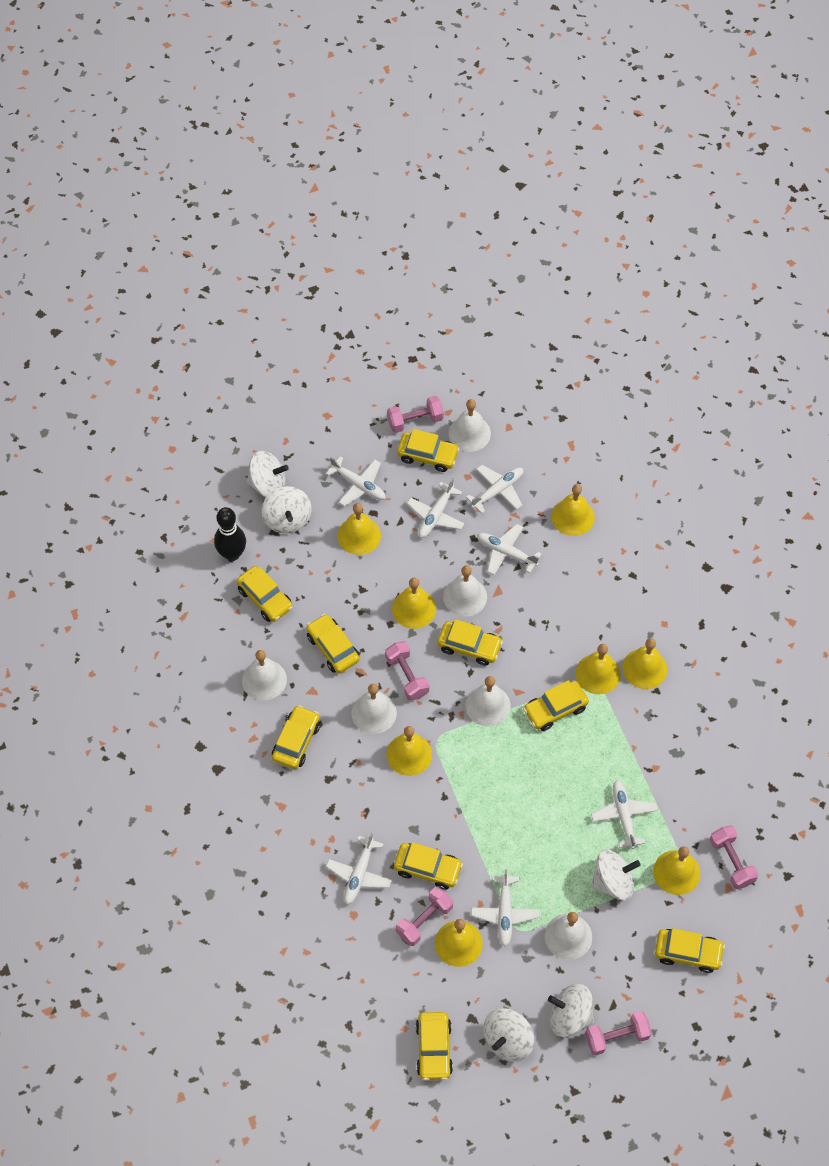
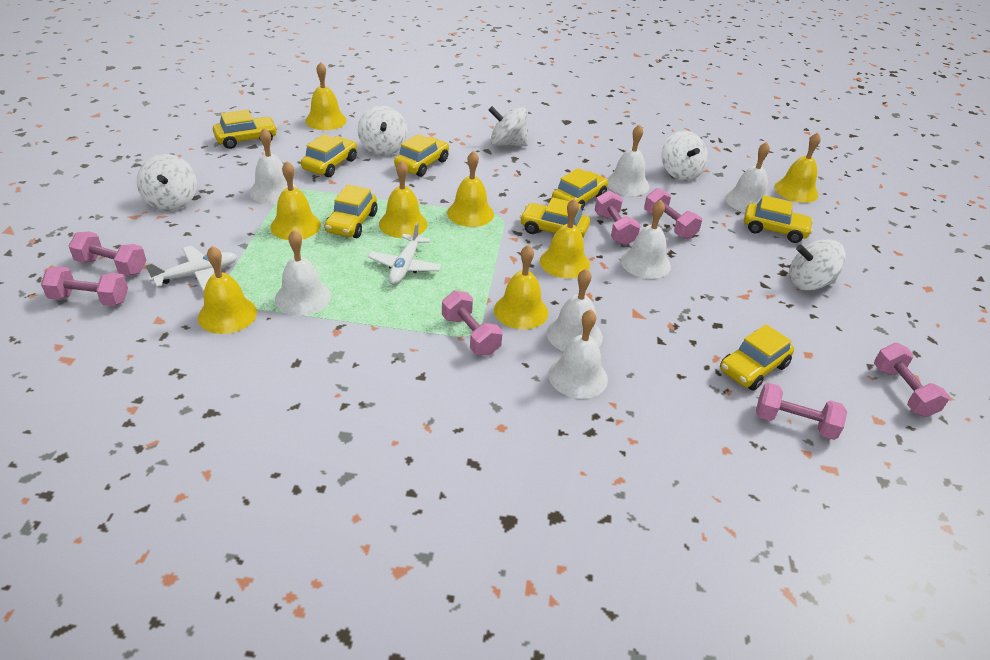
black bowling pin: [214,507,246,561] = 1 -> none = 0
pink dumbbell: [385,641,429,701] [387,396,444,433] [396,887,453,946] [585,1011,652,1055] [710,825,758,889] = 5 -> [41,266,128,306] [69,232,147,276] [442,290,503,356] [595,190,640,245] [644,188,702,239] [756,383,847,440] [874,343,950,417] = 7
white bell: [242,650,287,700] [352,684,397,734] [443,565,487,617] [449,399,491,452] [466,676,511,726] [545,912,592,960] = 6 -> [250,128,297,204] [275,230,331,316] [547,269,603,351] [549,309,608,399] [607,124,649,196] [621,200,671,279] [725,142,770,212] = 7
white plane: [326,456,386,507] [326,832,392,905] [407,478,465,538] [466,465,523,513] [471,869,539,946] [477,524,542,575] [591,780,658,849] = 7 -> [145,246,237,291] [368,222,442,285] = 2
yellow car: [237,566,293,622] [272,705,320,769] [306,614,360,673] [394,842,463,890] [397,429,460,472] [416,1012,453,1081] [437,619,503,666] [523,680,589,731] [655,928,725,973] = 9 -> [213,110,277,149] [301,134,357,177] [324,185,377,238] [394,134,449,177] [520,197,590,237] [552,168,608,210] [720,324,794,391] [744,195,814,243] = 8

